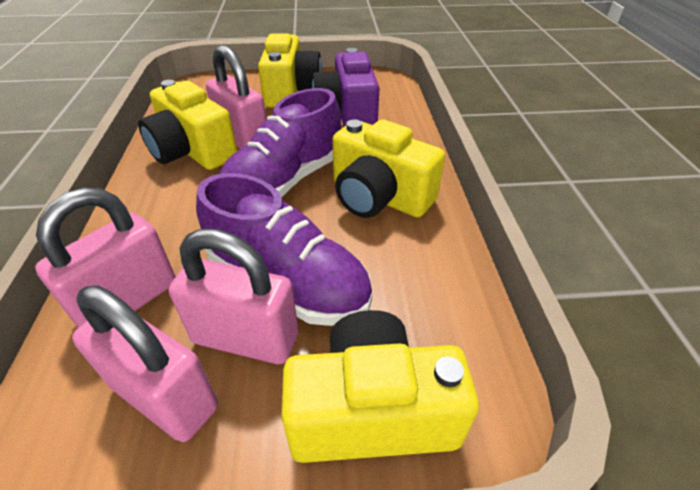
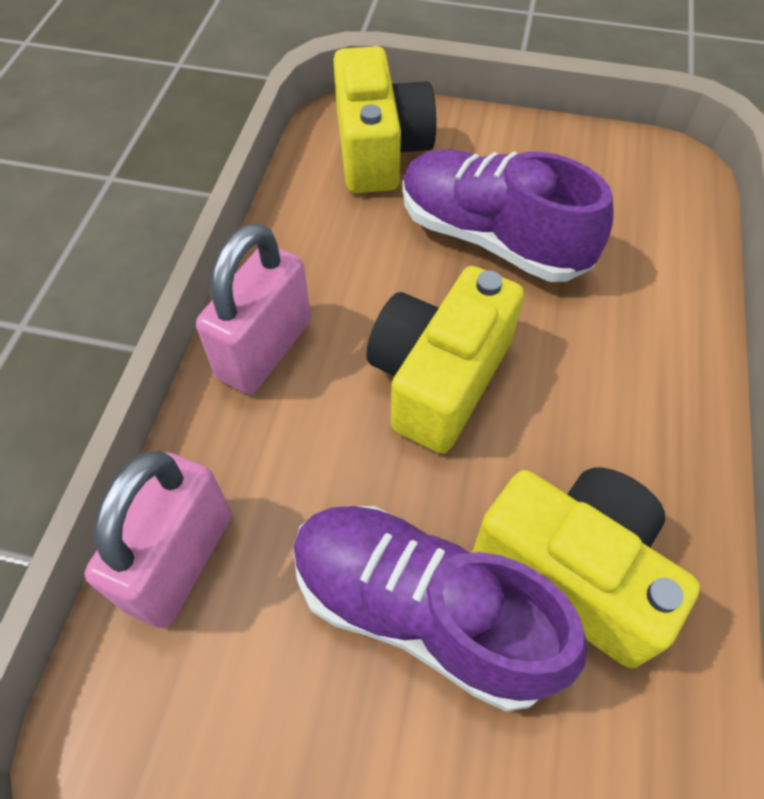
pink padlock: [35,188,176,328] [72,286,218,442] [169,229,298,364] [206,45,266,149] = 4 -> [85,450,231,628] [196,223,311,394] = 2
purple camera: [312,48,379,127] = 1 -> none = 0
yellow camera: [138,80,237,170] [258,33,322,108] [281,310,479,463] [332,119,445,218] = 4 -> [333,46,436,193] [366,266,524,454] [473,468,700,668] = 3

